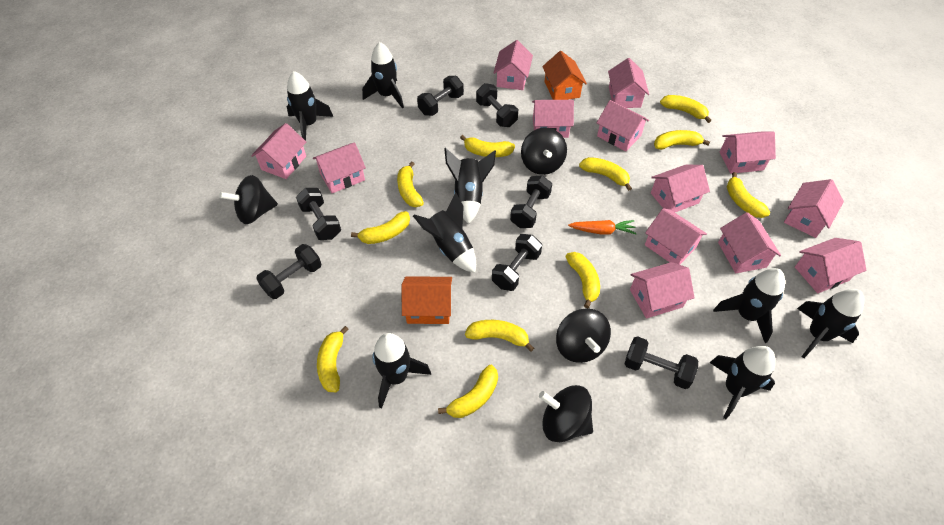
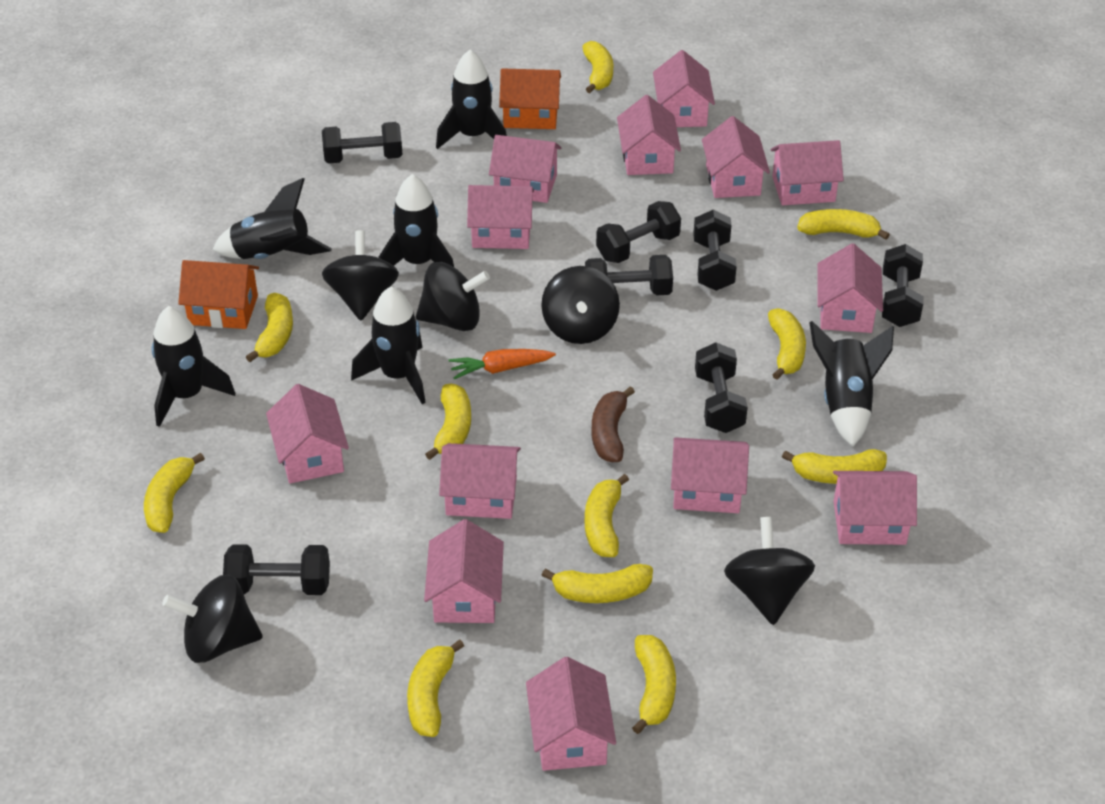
black rocket: [287,71,333,141] [362,42,404,108] [372,333,431,408] [413,193,476,273] [444,148,496,224] [709,346,775,419] [713,268,785,343] [797,289,865,358] = 8 -> [152,306,235,427] [212,178,332,259] [351,286,426,404] [378,174,454,267] [436,50,507,149] [809,321,894,446] = 6
black spinning top: [219,175,278,224] [521,128,567,175] [539,385,593,442] [556,309,611,363] = 4 -> [162,575,263,663] [322,230,399,320] [416,262,490,331] [541,266,620,344] [724,517,815,625] = 5
brown banana: none = 0 -> [592,386,635,462] = 1

